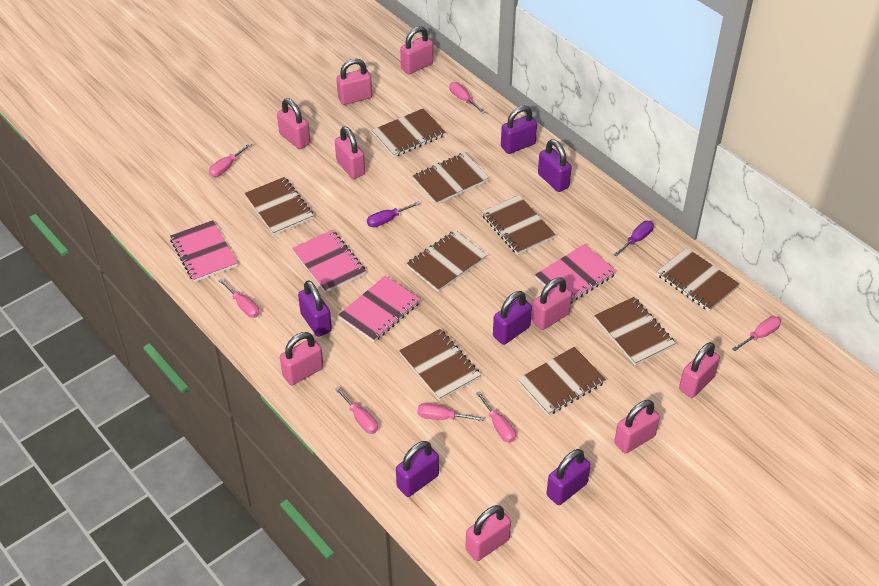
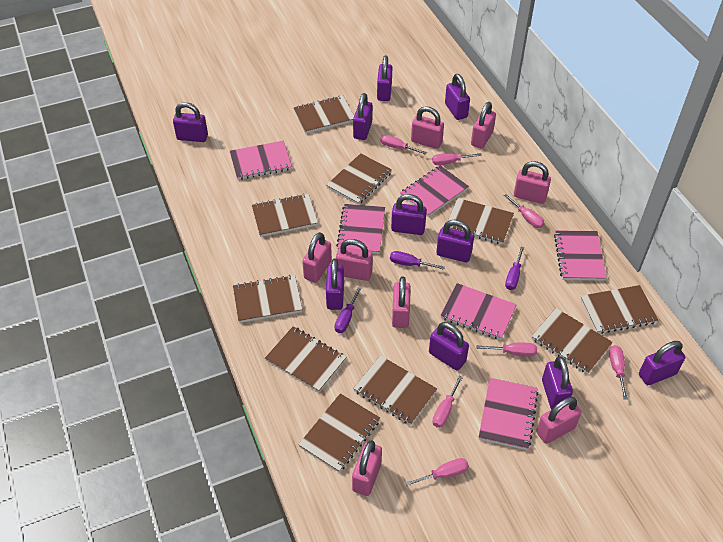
brown notebook: [244,177,314,235] [372,108,446,157] [399,329,481,401] [406,230,487,292] [413,152,489,205] [482,195,556,255] [517,347,606,416] [594,297,676,365] [656,248,740,311] = 9 -> [233,275,302,323] [252,194,318,237] [265,326,346,392] [294,96,354,134] [298,393,380,472] [326,153,392,205] [353,355,437,425] [448,198,514,245] [531,308,613,374] [580,285,658,334] = 10
pink notebook: [170,220,238,282] [292,230,366,293] [338,276,421,342] [535,244,617,304] = 4 -> [230,141,292,180] [336,204,385,254] [400,165,469,217] [440,283,517,340] [479,378,538,450] [554,230,607,281] = 6
pink padlock: [277,98,310,149] [280,332,323,385] [335,126,365,179] [336,58,372,105] [400,26,433,74] [466,505,511,561] [532,277,572,330] [614,400,660,454] [679,342,720,398] = 9 -> [302,232,332,283] [336,239,373,281] [352,440,382,496] [392,276,411,328] [411,106,444,149] [471,102,496,149] [514,161,551,204] [536,397,582,444] = 8
purple padlock: [298,280,332,337] [396,441,439,497] [493,291,532,345] [501,106,537,154] [538,139,572,192] [546,449,591,505] = 6 -> [173,102,208,142] [326,259,344,310] [353,93,373,140] [377,55,392,101] [391,194,427,235] [429,322,469,371] [436,220,474,262] [445,74,470,120] [542,357,573,409] [639,341,685,385] = 10
purple screwdriver: [367,201,421,227] [613,221,654,257] = 2 -> [334,287,361,333] [390,251,445,270] [505,247,524,290] = 3

